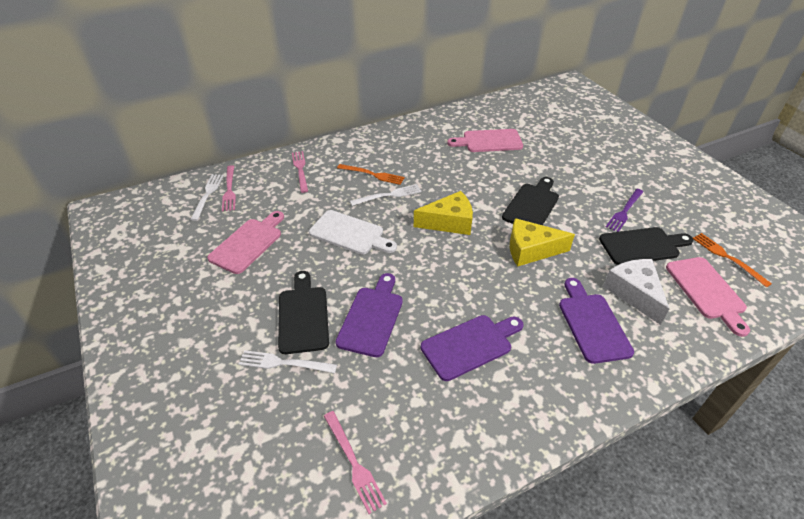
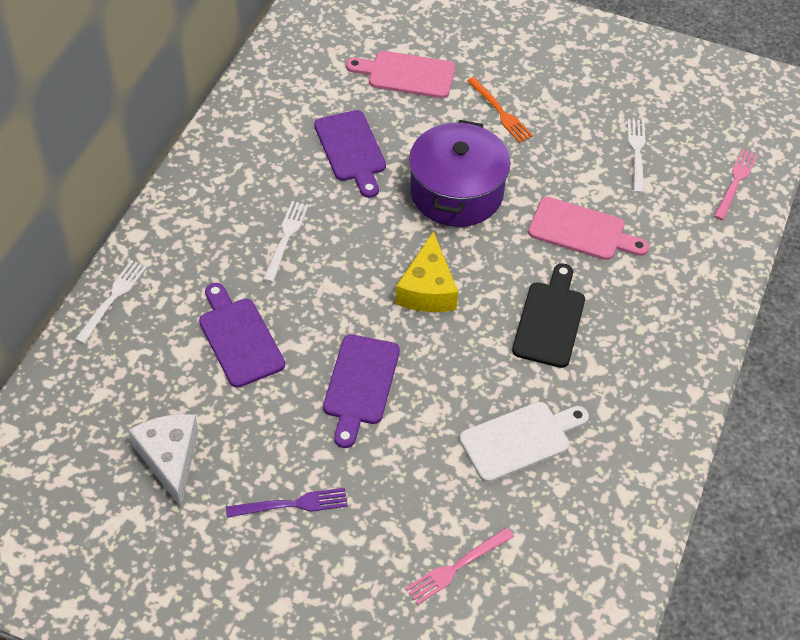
black cutting board: [278,271,329,354] [502,177,559,225] [599,227,693,265] = 3 -> [512,263,585,368] = 1
orange fork: [337,164,405,185] [693,233,772,287] = 2 -> [467,77,533,143] = 1
pink cutting board: [207,211,284,274] [447,129,523,152] [666,257,750,337] = 3 -> [346,51,455,98] [528,197,649,260] = 2
pink fork: [222,165,236,211] [292,151,308,193] [324,411,387,514] = 3 -> [405,527,514,605] [714,149,758,220] = 2
purple pot: none = 0 -> [409,120,510,227] = 1
yellow cheese: [414,191,473,235] [510,218,575,267] = 2 -> [396,231,458,312] = 1

